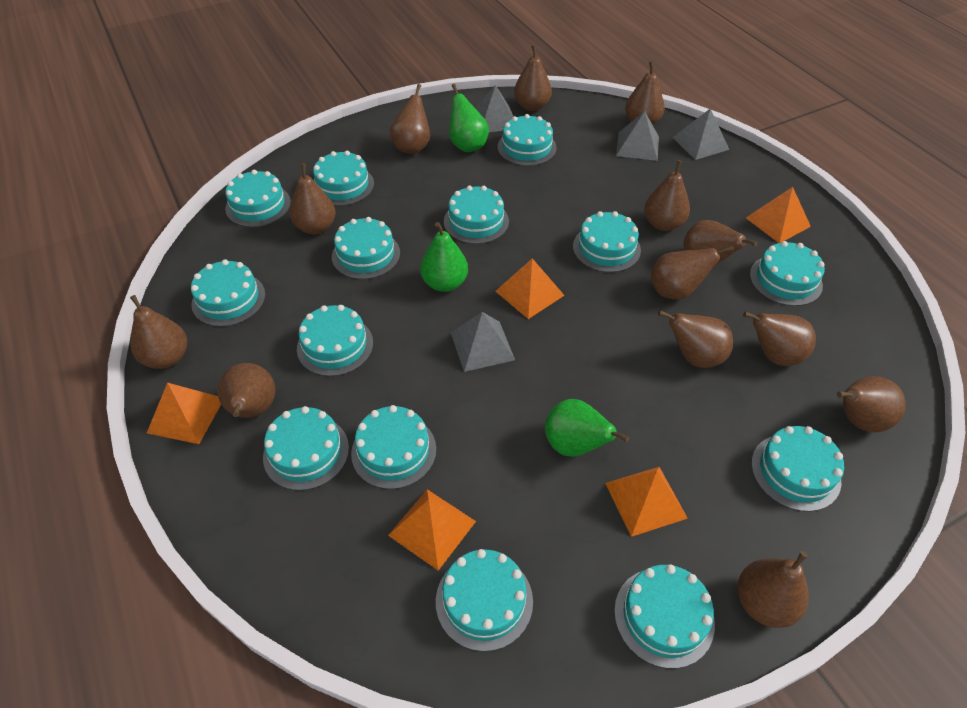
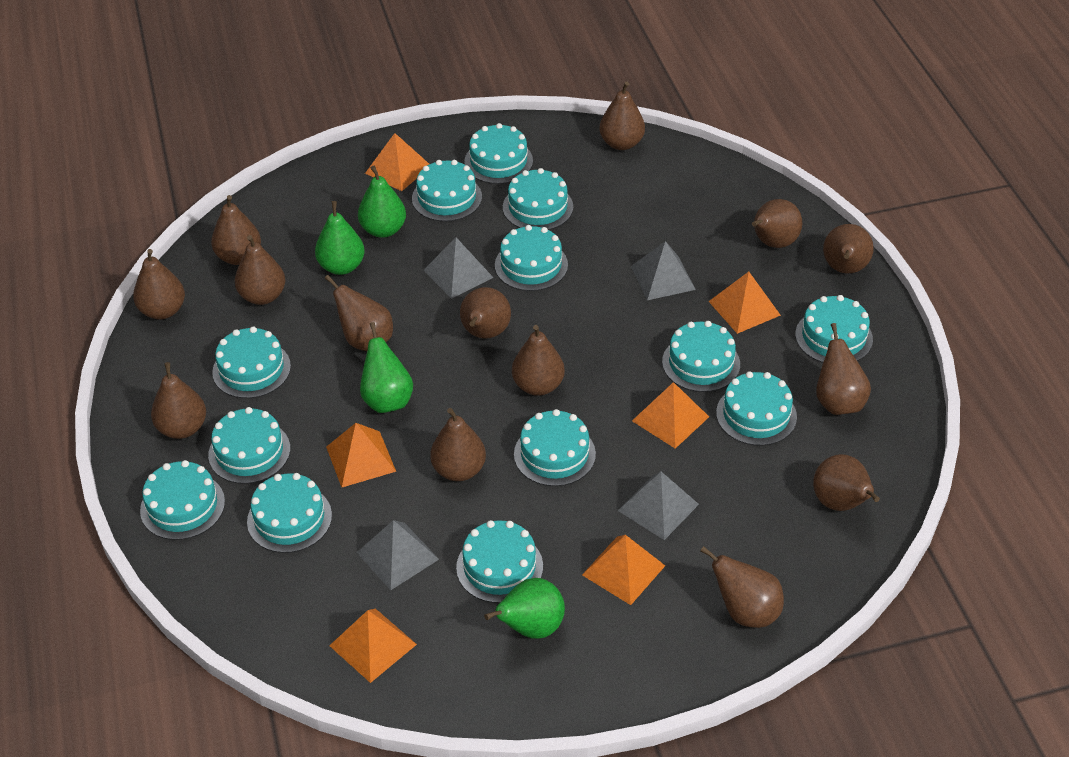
brown pear: [130,295,187,369] [217,363,276,418] [290,163,336,234] [390,84,430,154] [514,45,552,111] [625,61,665,125] [644,160,690,231] [651,246,734,300] [658,310,733,368] [683,220,758,265] [737,551,809,628] [743,312,816,366] [837,376,905,432] = 13 -> [133,249,185,320] [151,362,206,439] [211,195,261,265] [235,235,285,305] [325,275,393,351] [430,408,486,481] [460,287,511,339] [512,325,565,396] [599,82,645,150] [700,546,784,628] [752,199,802,248] [813,454,880,511] [816,323,871,415] [823,224,874,273] = 14
green pear: [420,222,468,292] [449,84,489,152] [545,399,629,457] = 3 -> [315,201,365,275] [358,166,406,238] [360,322,413,413] [484,578,565,639] = 4
orange pyramid: [147,383,221,444] [388,489,476,571] [495,258,565,319] [605,467,688,537] [746,187,811,243] = 5 -> [326,423,396,487] [329,608,417,683] [365,133,429,191] [582,535,665,605] [632,382,709,449] [708,272,781,334] = 6
turquoise cake: [191,259,265,327] [225,170,291,227] [263,406,349,490] [297,305,373,376] [313,151,374,206] [332,217,400,279] [351,405,436,489] [436,549,533,652] [444,185,509,244] [498,114,557,166] [573,211,641,272] [614,564,715,669] [750,241,825,306] [751,426,844,512] = 14 -> [140,460,225,540] [208,407,290,484] [212,326,291,398] [247,473,332,553] [412,160,482,222] [456,520,543,603] [464,123,533,184] [495,225,568,291] [503,168,573,230] [514,409,596,486] [662,321,740,392] [716,371,797,446] [795,295,873,363] = 13

